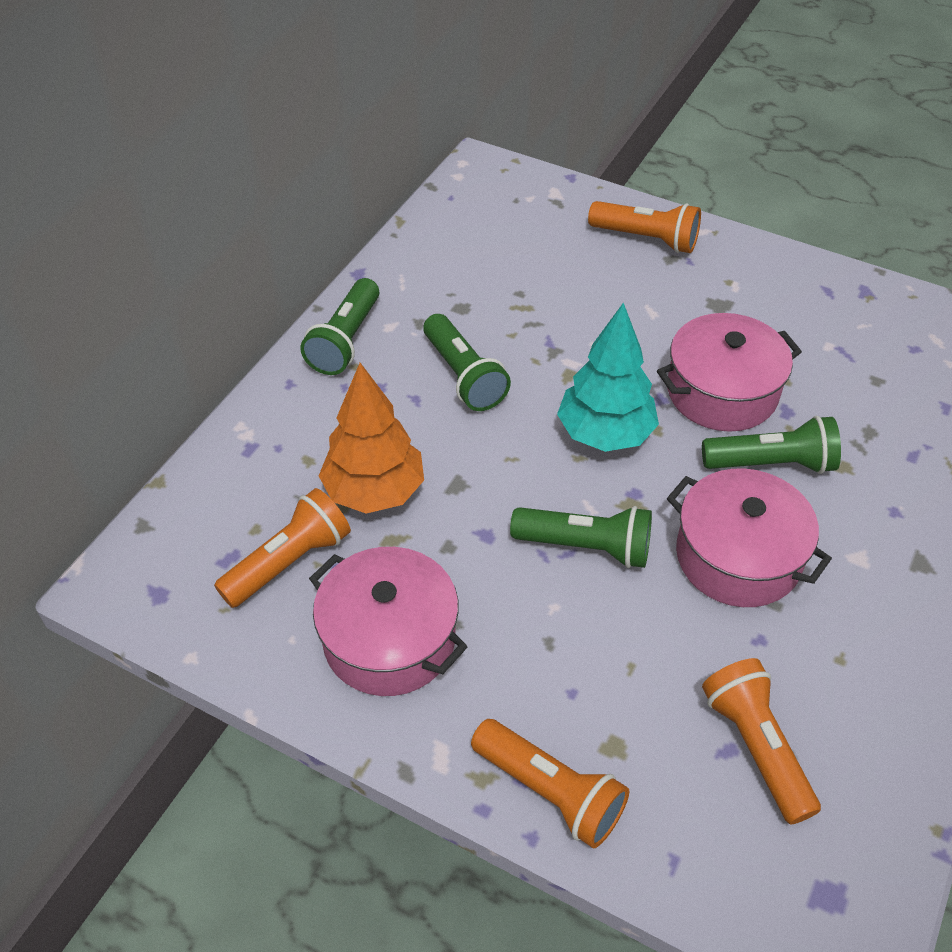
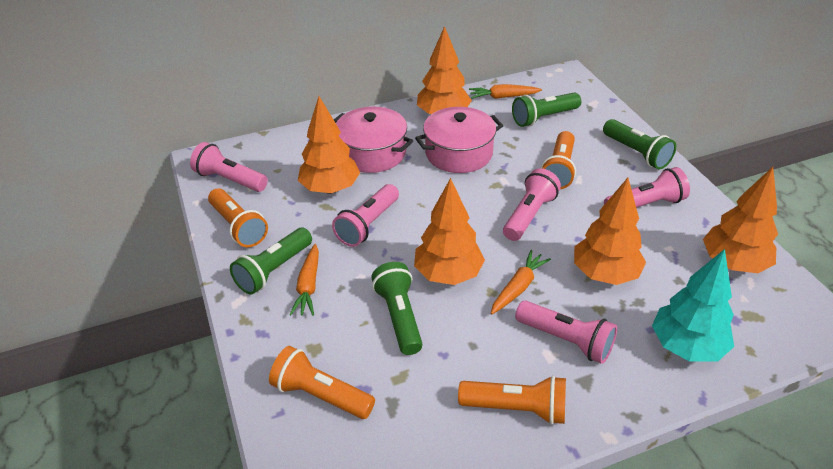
orange carrot: none = 0 -> [289,244,319,315] [469,84,542,99] [491,250,551,314] = 3
orange tree: [319,363,424,514] = 1 -> [298,96,360,194] [414,178,485,285] [417,26,472,114] [574,178,646,285] [703,167,778,273] = 5
pink flashlight: none = 0 -> [190,142,268,192] [332,184,399,247] [503,168,561,241] [515,301,617,364] [604,167,690,208] = 5
pink pot: [309,547,467,696] [657,313,802,432] [667,468,832,607] = 3 -> [334,107,413,173] [415,107,503,173] = 2

